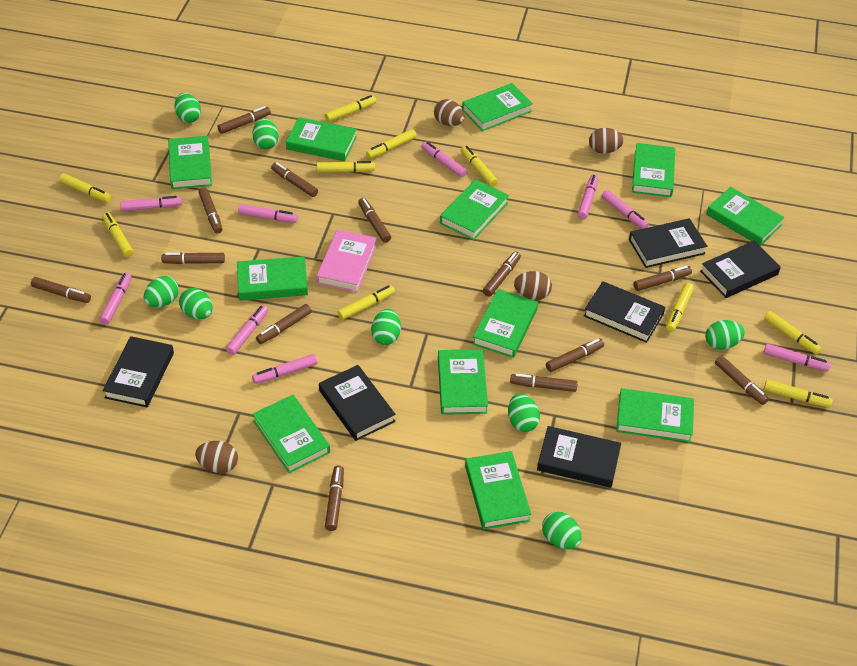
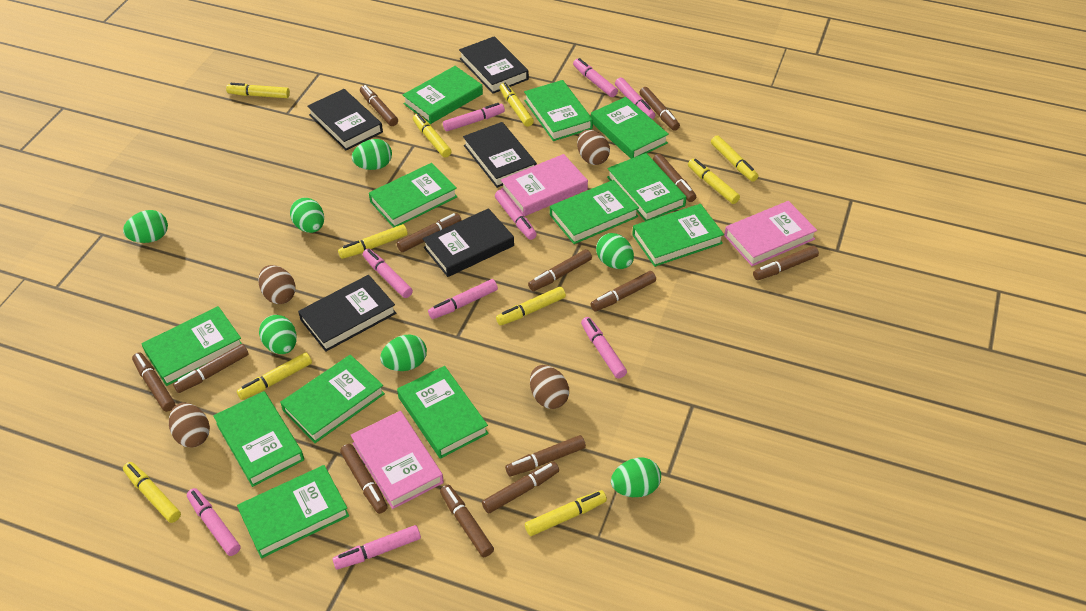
black book: [103,336,174,407] [319,365,395,441] [537,426,621,488] [584,281,665,343] [629,218,707,268] [700,241,781,298] = 6 -> [298,275,396,352] [307,89,383,150] [423,208,514,277] [459,36,529,94] [463,122,537,188] = 5
green egg: [144,276,179,307] [174,93,201,123] [179,288,213,319] [252,118,279,149] [371,309,401,345] [508,393,540,432] [542,511,582,549] [705,320,745,350] = 8 -> [123,210,168,243] [259,315,297,354] [290,198,324,233] [352,139,392,170] [380,334,427,371] [596,233,634,269] [611,458,661,497] = 7
pink book: [316,229,377,292] = 1 -> [351,411,444,509] [501,154,588,216] [724,201,817,266] = 3

